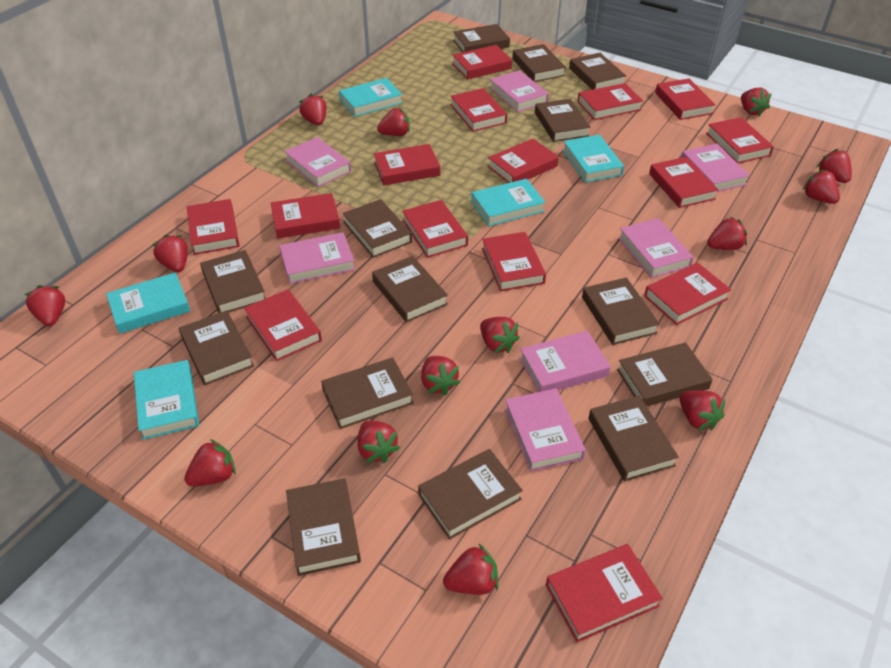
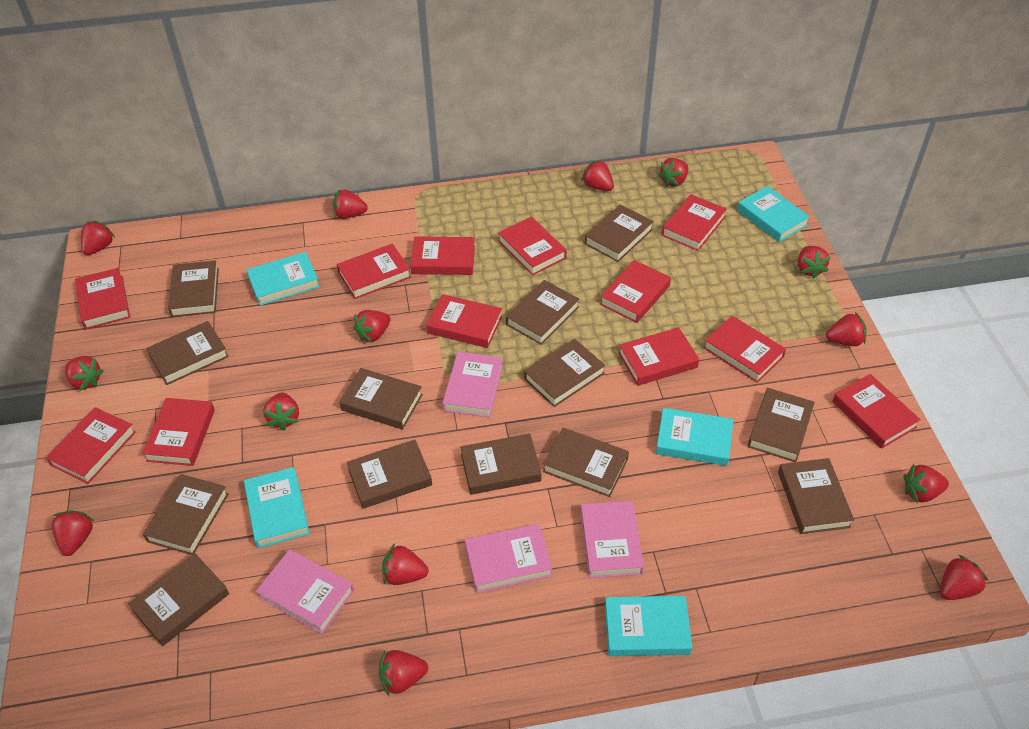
brown book: [179,310,254,385] [200,250,266,313] [286,478,361,576] [321,358,413,429] [343,199,412,258] [372,256,448,322] [418,449,523,539] [453,24,510,52] [512,44,566,82] [535,99,590,142] [569,53,626,90] [582,277,660,345] [588,396,679,482] [617,343,713,406] = 14 -> [128,553,229,646] [143,474,229,555] [146,321,229,385] [168,260,219,317] [339,368,423,430] [347,440,432,509] [460,434,541,495] [506,280,579,345] [524,339,605,407] [543,428,629,497] [585,204,654,262] [748,388,815,462] [778,458,854,534] = 13
pink book: [279,232,355,284] [284,137,351,187] [490,70,549,112] [505,388,586,472] [520,331,611,392] [618,218,694,278] [681,144,750,192] = 7 -> [256,549,354,634] [442,351,503,418] [465,524,552,593] [580,501,644,578] = 4
red book: [187,199,239,255] [244,289,322,361] [271,193,340,239] [374,144,440,185] [402,200,468,258] [450,88,507,132] [452,45,512,80] [482,232,546,291] [488,139,559,183] [546,544,663,643] [577,83,643,120] [644,263,731,325] [649,157,718,208] [655,79,715,120] [706,117,774,163] = 15 -> [46,407,136,484] [75,268,130,329] [142,398,215,466] [337,243,411,299] [410,237,475,275] [426,294,502,348] [498,217,567,275] [600,260,671,323] [619,327,699,386] [662,194,727,251] [703,316,786,383] [832,374,921,449] = 12

